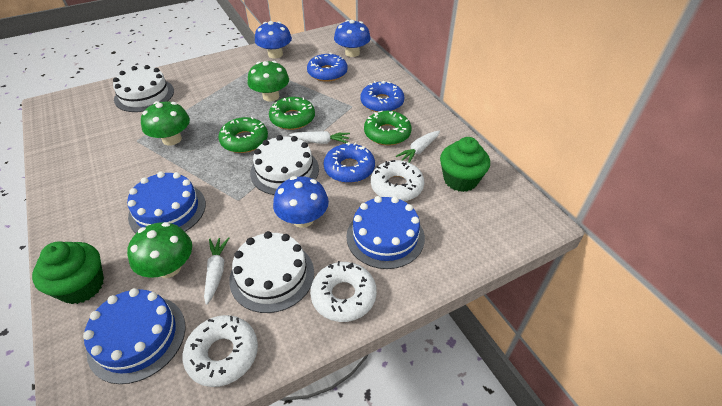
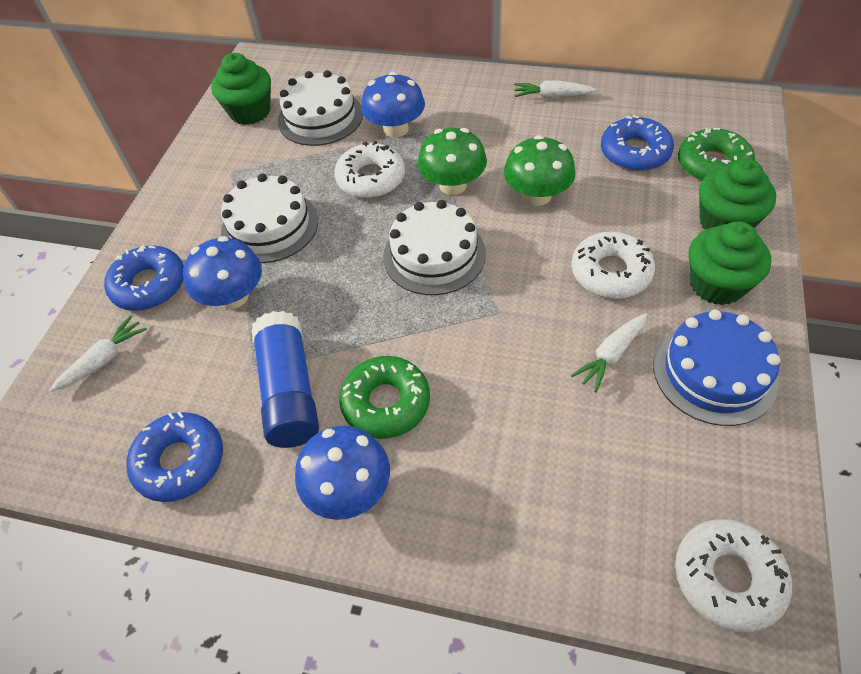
blue cake: [83,288,185,384] [127,172,206,233] [346,196,425,269] = 3 -> [653,309,780,426] = 1
blue glue stick: none = 0 -> [252,311,319,448] = 1
green cupcake: [32,241,104,304] [440,137,490,192] = 2 -> [211,53,271,125] [689,221,771,305] [699,159,776,230] = 3
green donut: [218,117,268,153] [269,97,315,130] [364,111,412,146] = 3 -> [339,356,430,439] [678,127,755,181] = 2
green mushroom: [127,222,192,278] [141,101,190,145] [247,61,289,102] = 3 -> [418,128,487,195] [504,135,575,206] = 2

